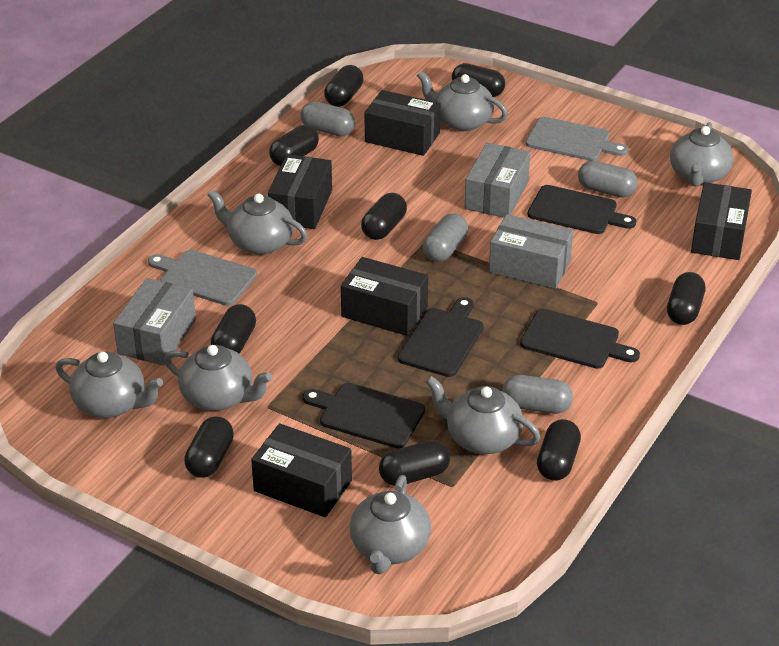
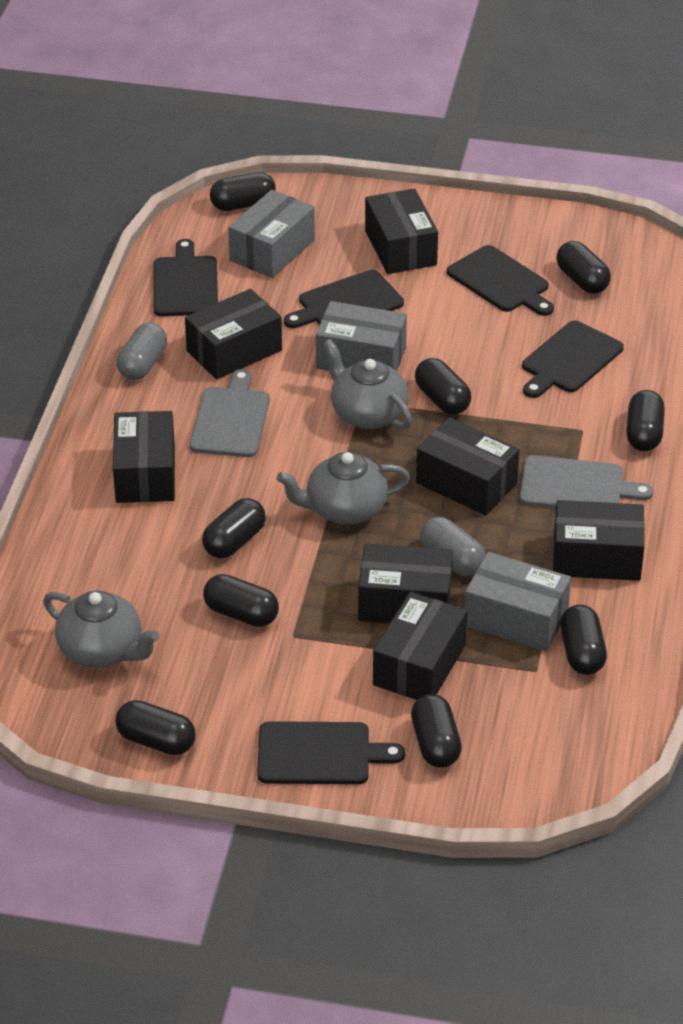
black box: [251,423,352,517] [268,154,332,229] [341,257,428,336] [365,90,441,156] [691,182,752,260] = 5 -> [113,411,175,503] [185,289,282,379] [358,543,453,623] [365,188,438,274] [373,592,467,700] [416,417,519,515] [553,500,645,581] = 7
black cutting board: [303,383,425,448] [398,297,483,377] [520,309,640,369] [527,185,636,234] = 4 -> [154,239,218,316] [257,721,405,784] [284,270,404,328] [447,245,554,316] [522,320,624,398] = 5
grey capsule: [300,101,355,136] [423,213,468,262] [502,375,573,414] [578,161,638,197] = 4 -> [117,323,167,380] [420,517,486,577] = 2
grey teapot: [56,352,163,418] [164,345,272,411] [207,189,307,255] [350,475,431,574] [417,71,508,131] [426,376,540,454] [670,122,733,187] = 7 -> [43,591,159,668] [277,452,410,524] [323,339,412,430] = 3

